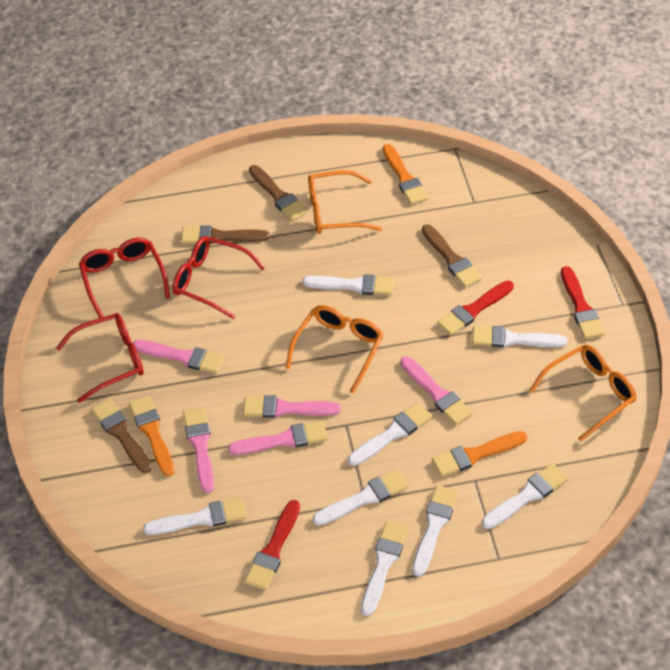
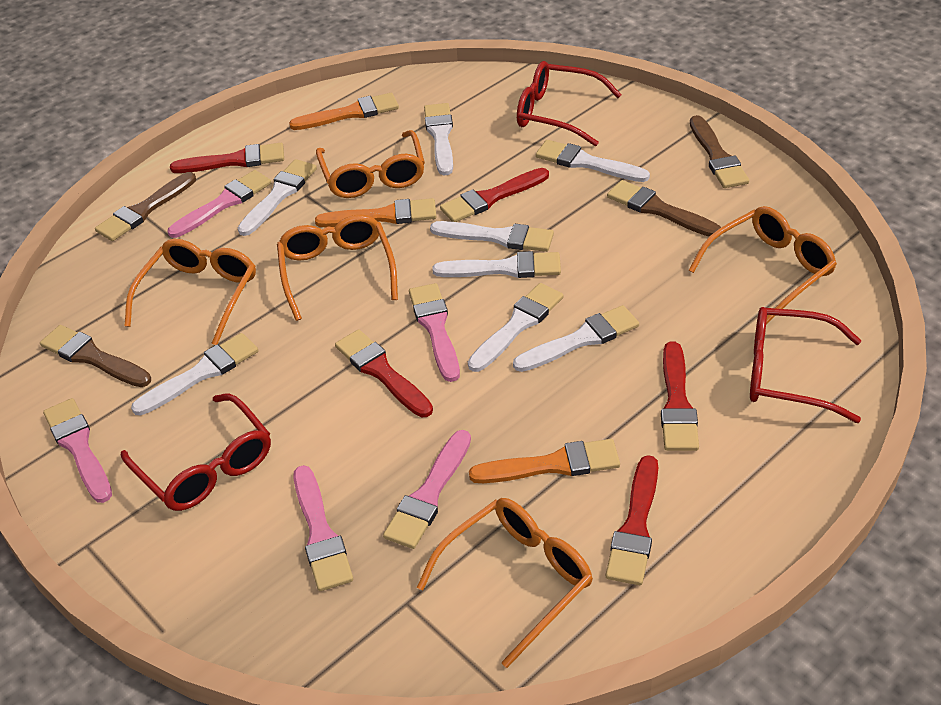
orange glasses: [286,305,384,394] [308,170,382,234] [529,345,637,442] = 3 -> [125,239,256,345] [277,215,398,321] [316,130,425,198] [417,498,593,668] [689,206,837,324] = 5
red brush: [245,500,300,590] [437,280,514,336] [561,266,605,339] = 3 -> [170,143,284,173] [335,329,433,417] [440,168,549,222] [606,455,658,585] [661,342,699,451] = 5

